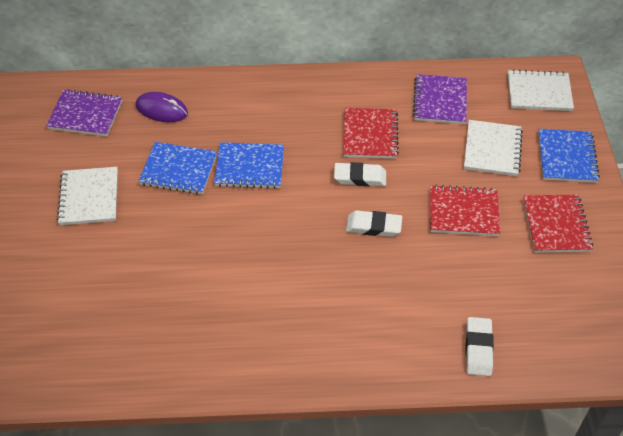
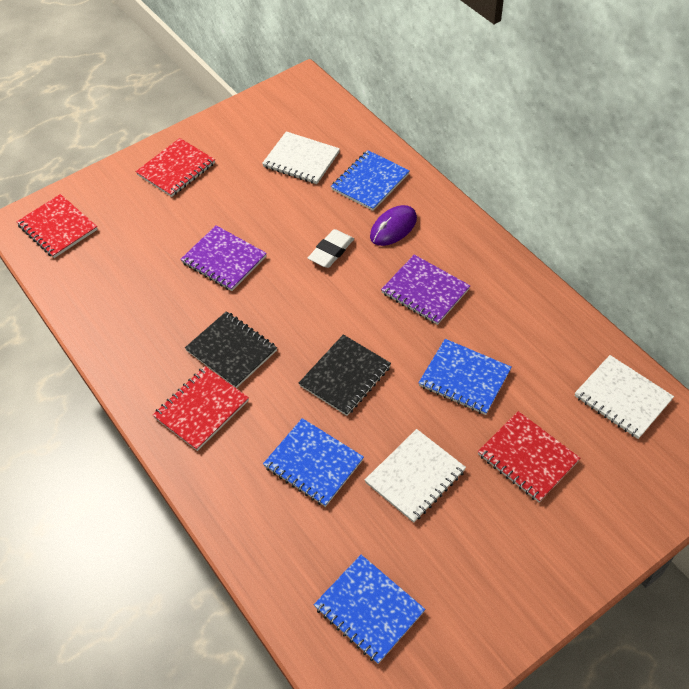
black notebook: none = 0 -> [185,311,277,388] [299,334,391,416] = 2
blue notebook: [138,142,217,194] [214,142,284,189] [538,129,600,183] = 3 -> [263,418,364,507] [314,555,425,664] [331,150,410,211] [418,339,512,415] = 4
red notebook: [343,108,399,159] [430,184,500,236] [523,194,593,253] = 3 -> [17,194,98,258] [135,138,215,197] [153,366,249,451] [478,411,580,502] = 4
white eraser: [334,162,386,186] [346,210,402,237] [466,317,494,376] = 3 -> [308,229,354,268] = 1

